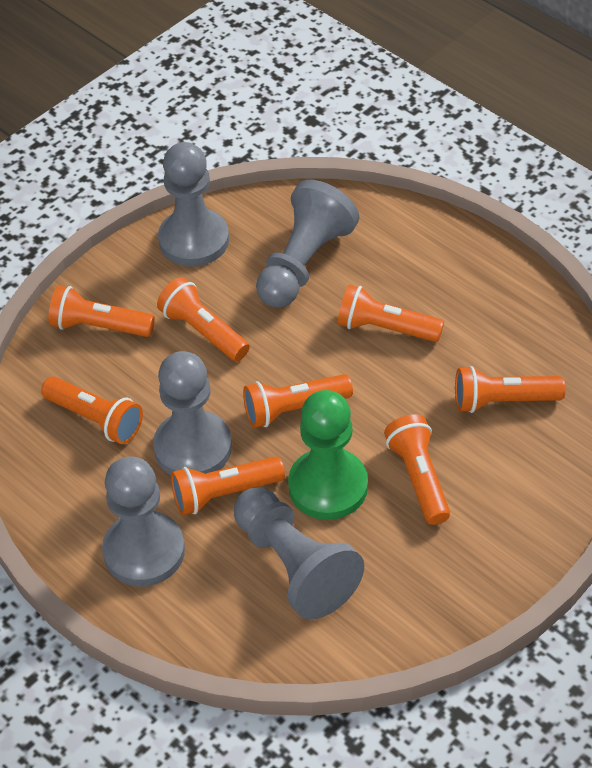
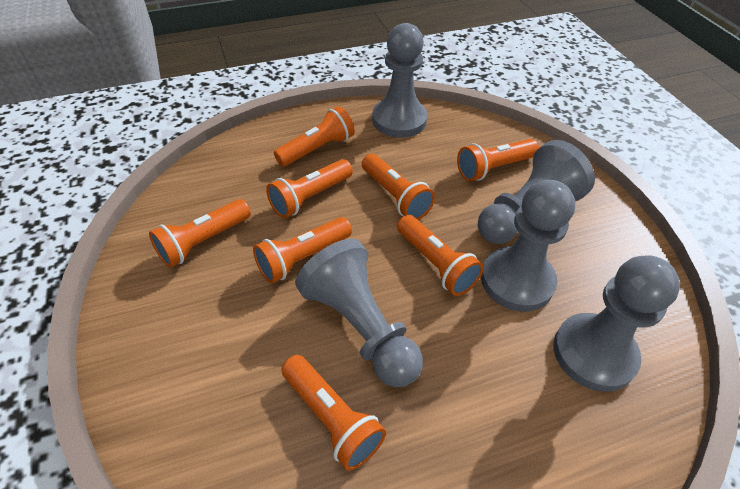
green pawn: [288,390,368,520] = 1 -> none = 0

